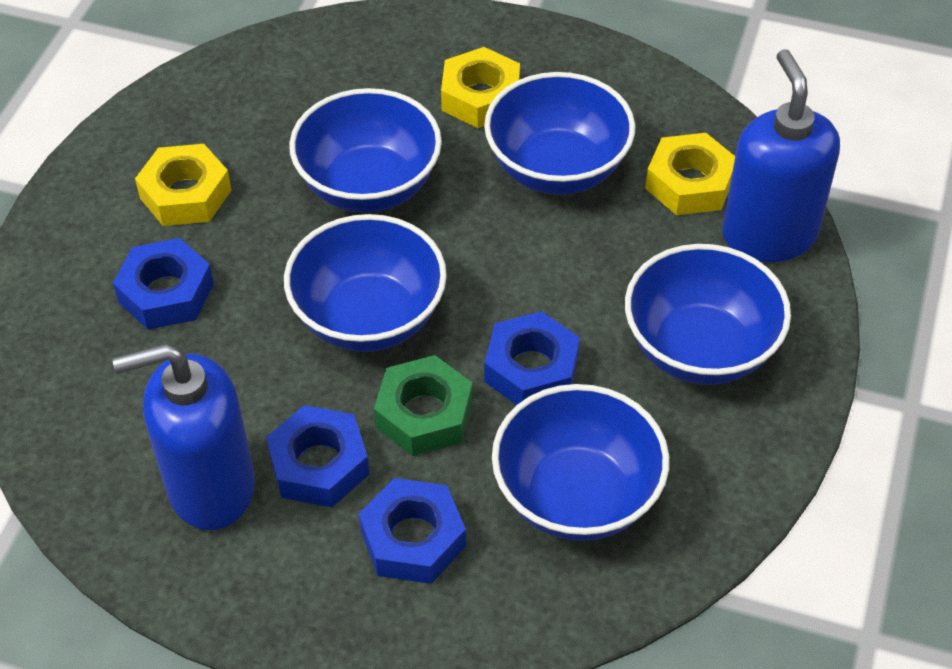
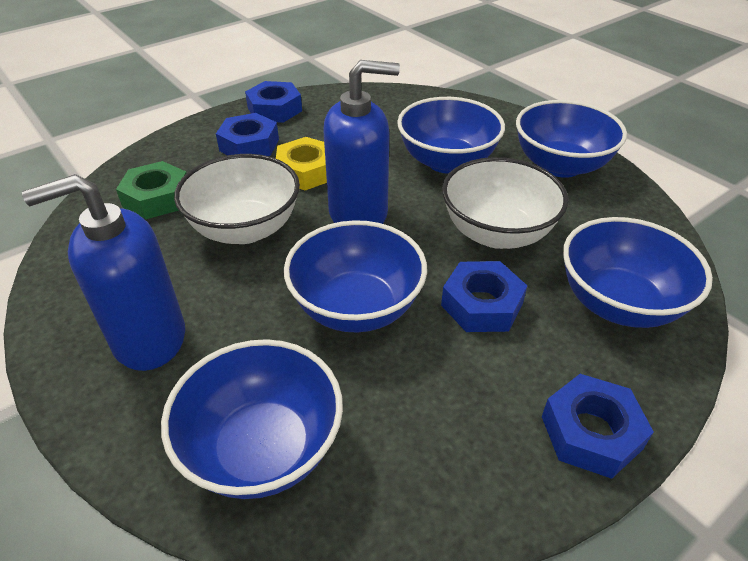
white bowl: none = 0 -> [174,154,300,244] [442,157,568,249] = 2
yellow nut: [135,144,231,226] [441,47,520,128] [645,133,735,215] = 3 -> [276,137,327,190] = 1

